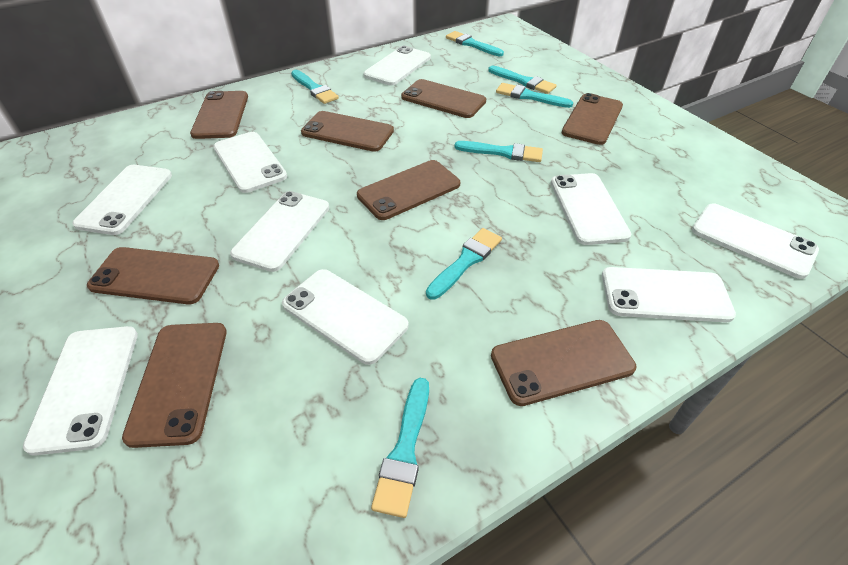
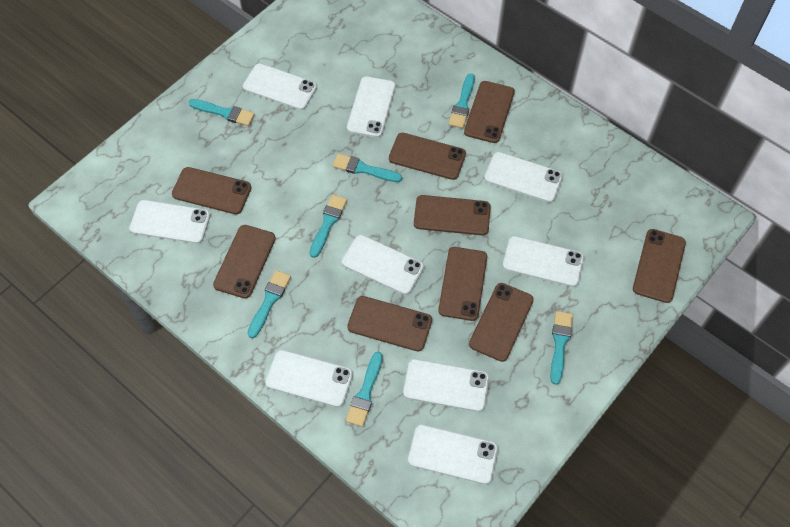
brown phone: [87,247,219,304] [122,323,227,448] [190,91,248,139] [301,111,394,152] [357,160,460,220] [401,79,486,118] [491,320,636,406] [562,93,623,145] = 8 -> [172,167,252,214] [213,225,276,299] [347,296,432,351] [389,133,466,180] [414,195,491,235] [438,247,487,321] [464,81,515,143] [469,283,534,362] [633,229,686,303] = 9

